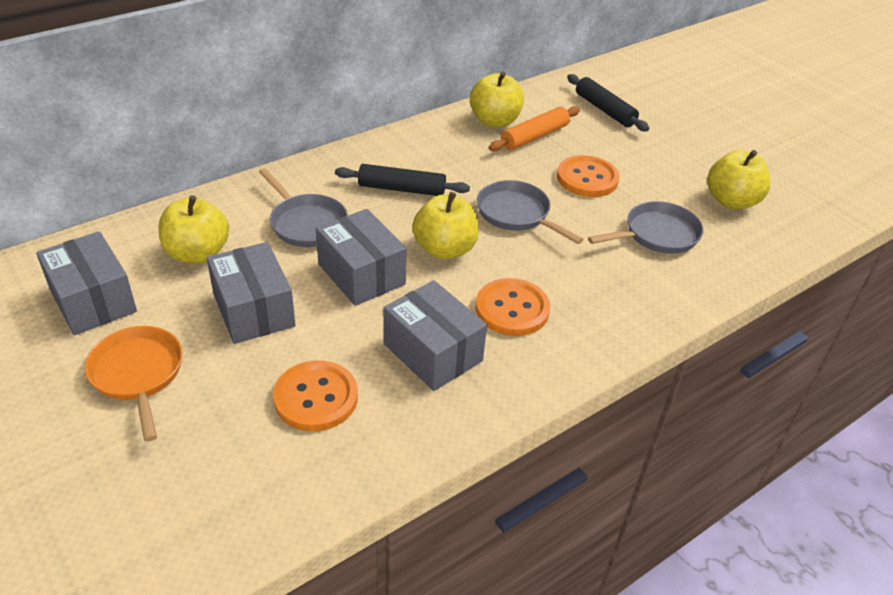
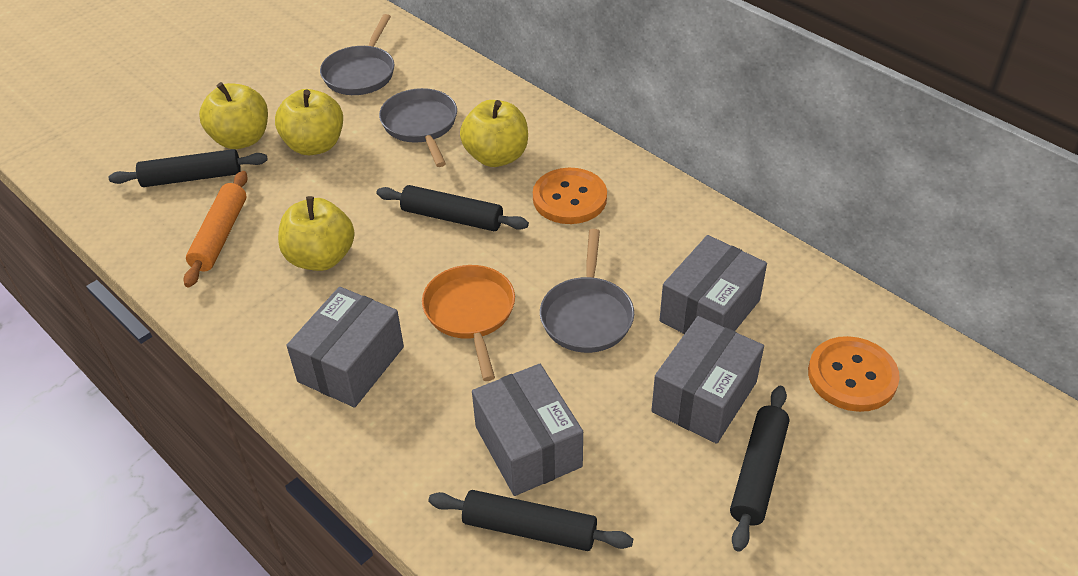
black rolling pin: [335,164,470,196] [567,74,649,131] = 2 -> [109,149,268,187] [376,185,529,231] [428,490,633,551] [730,386,789,552] = 4
orange button: [273,360,358,431] [476,278,550,336] [557,155,619,197] = 3 -> [533,168,607,224] [808,336,900,412] = 2

